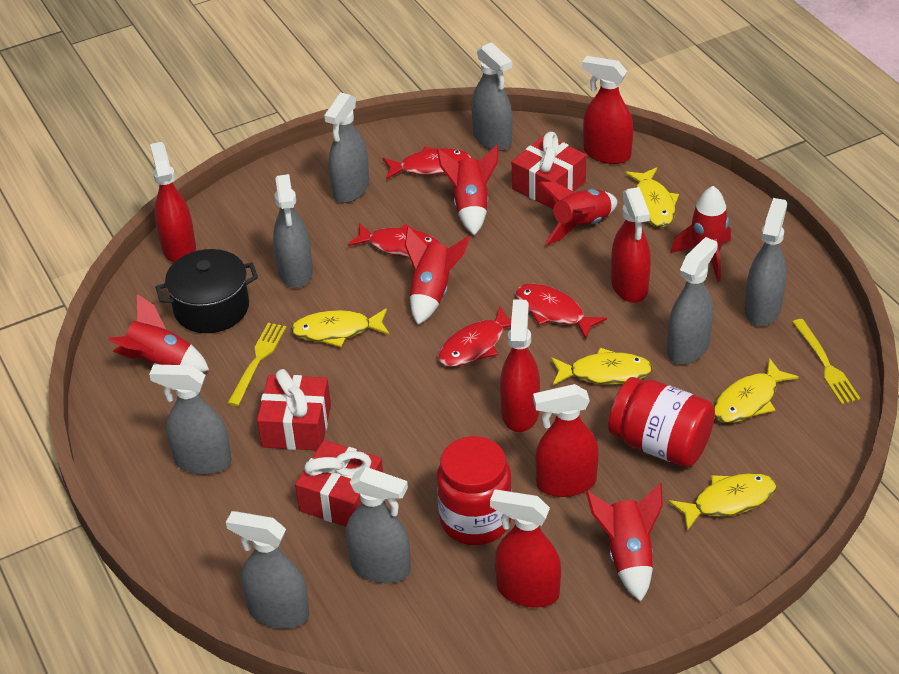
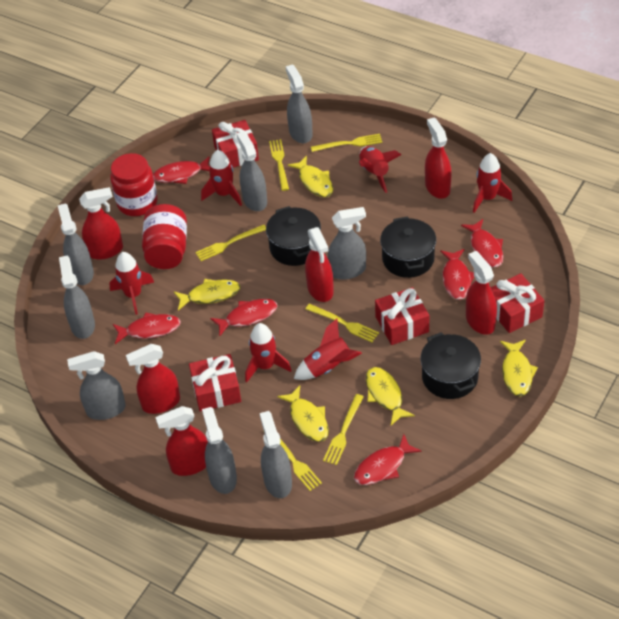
black pot: [155,249,258,333] = 1 -> [266,206,321,266] [380,217,436,278] [420,332,481,399] = 3
red fish: [348,223,440,257] [382,147,471,180] [438,306,511,367] [516,283,607,339] = 4 -> [113,312,181,344] [153,157,210,184] [210,299,278,337] [354,434,422,485] [440,249,474,300] [461,219,503,267] = 6
red gift: [257,369,331,450] [295,440,383,527] [512,132,586,209] = 3 -> [189,354,241,412] [212,120,259,168] [375,287,429,345] [491,273,544,333] = 4
yellow fork: [228,323,286,406] [792,319,860,404] = 2 -> [195,225,266,261] [263,430,322,491] [269,139,289,191] [305,304,379,342] [311,134,382,152] [323,394,364,465] = 6

